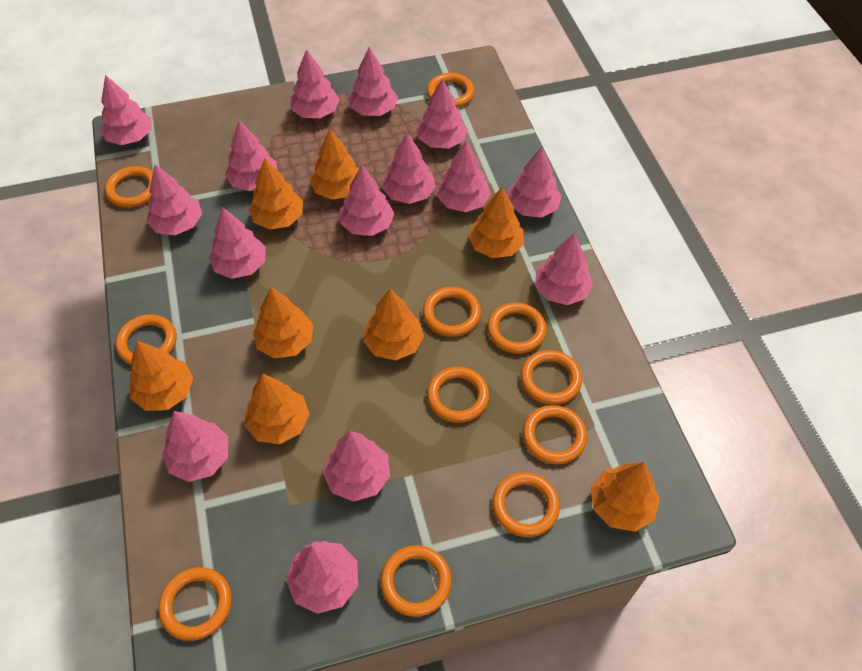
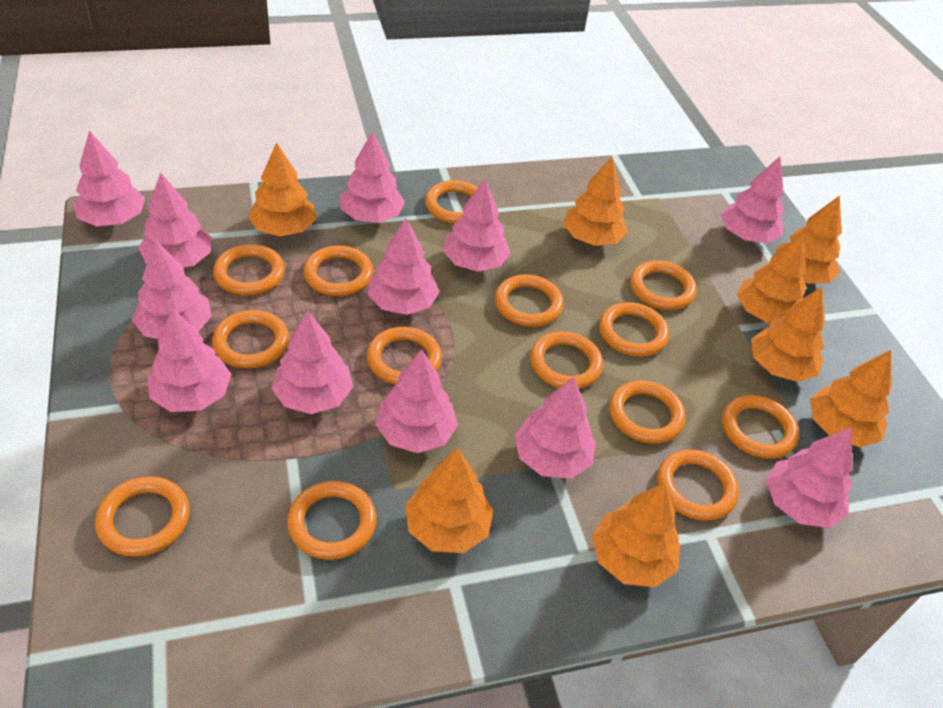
orange ring: [105,166,153,208] [115,314,176,365] [158,567,232,641] [380,545,452,617] [423,287,481,337] [427,73,475,108] [427,367,489,423] [487,302,547,354] [492,472,560,537] [520,350,582,405] [523,405,587,464] = 11 -> [95,476,190,557] [212,310,289,369] [213,244,285,296] [287,481,377,560] [303,245,373,296] [367,327,442,384] [425,180,478,224] [495,274,564,327] [530,331,603,389] [599,302,669,357] [609,380,686,444] [630,260,697,310] [657,449,739,521] [722,395,799,459] = 14
pink tree: [100,75,151,145] [146,165,202,235] [162,411,228,482] [209,207,266,279] [225,121,278,191] [286,541,358,614] [290,49,340,118] [323,431,390,502] [340,165,395,236] [349,47,398,116] [382,133,436,204] [417,79,468,149] [437,141,491,212] [508,147,562,218] [535,233,593,305] = 15 -> [73,131,145,226] [132,240,212,339] [138,172,211,268] [147,308,231,412] [271,311,353,414] [340,131,405,223] [368,218,440,315] [375,349,458,453] [443,179,511,272] [514,377,596,479] [721,157,784,243] [766,427,853,528] = 12

